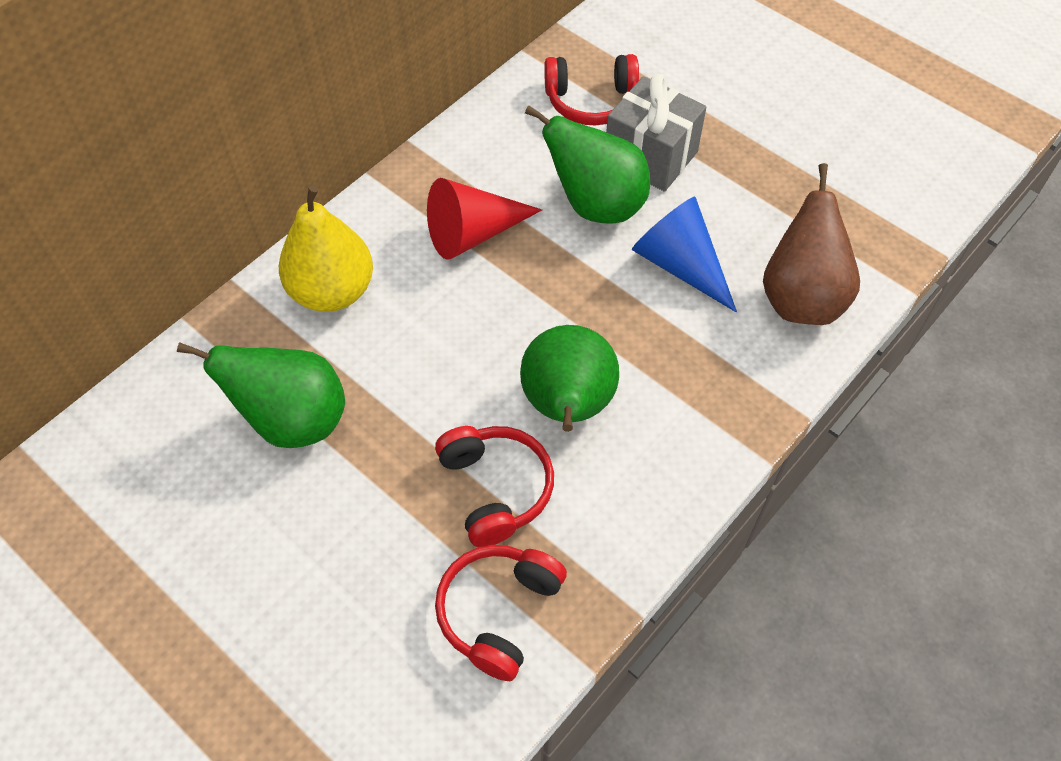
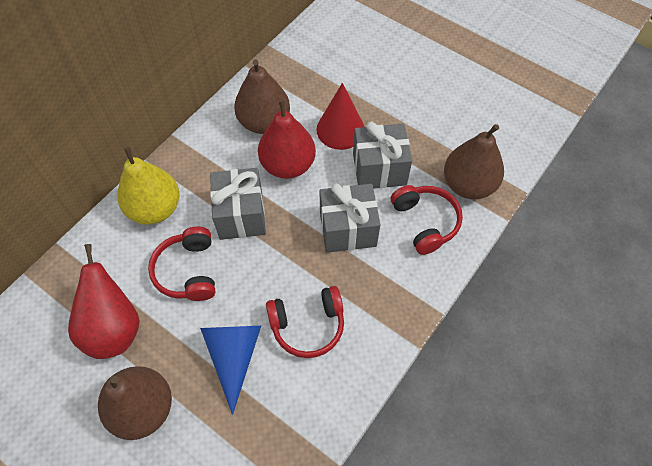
brown pear: [763,163,860,325] = 1 -> [98,366,172,440] [234,60,290,134] [444,124,504,199] = 3
green pear: [177,342,345,448] [520,325,619,432] [525,105,650,224] = 3 -> none = 0
grey gift: [606,74,706,192] = 1 -> [210,168,266,240] [320,183,380,253] [353,122,412,189] = 3
red pear: none = 0 -> [68,244,140,359] [258,99,316,179] = 2

